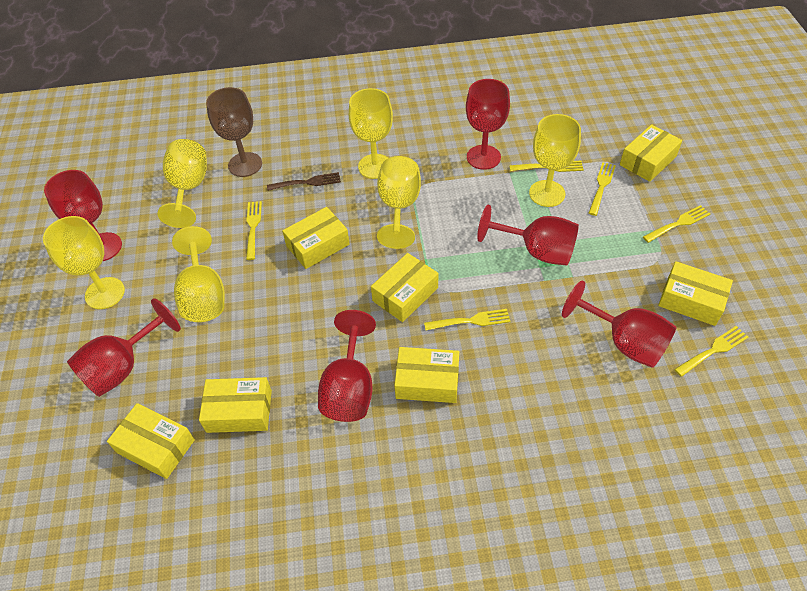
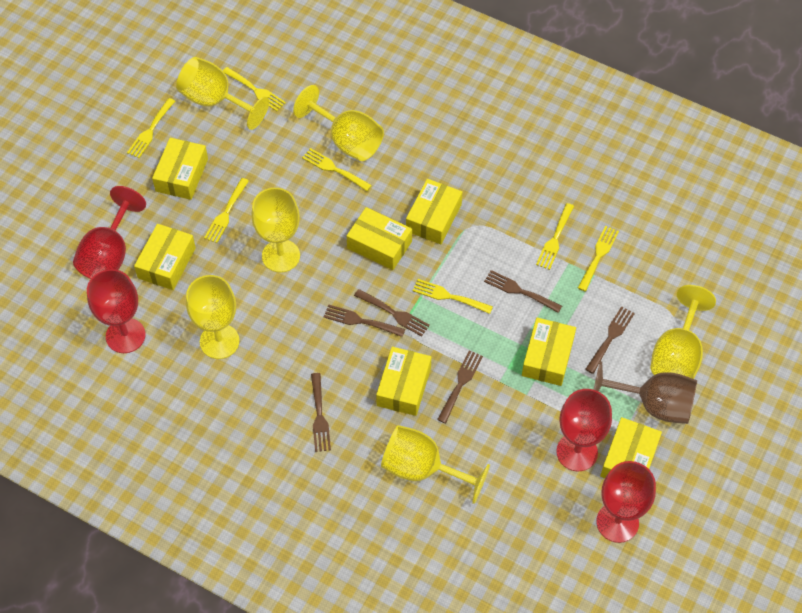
brown fork: [267,172,341,191] = 1 -> [311,373,331,452] [324,305,405,337] [354,289,430,337] [437,350,483,423] [484,270,562,313] [585,306,635,374] = 6
red goblet: [44,170,122,261] [67,298,181,397] [318,310,376,422] [466,79,510,170] [477,205,579,265] [562,281,677,368] = 6 -> [73,186,146,279] [87,269,145,353] [556,389,612,471] [596,461,656,543] = 4
yellow fork: [246,201,262,260] [424,309,511,330] [509,161,584,172] [589,162,616,216] [643,205,710,243] [674,326,748,377] = 6 -> [127,98,175,158] [204,178,249,243] [223,67,286,111] [302,148,372,191] [412,279,493,314] [536,203,574,270] [578,226,619,291] = 7

